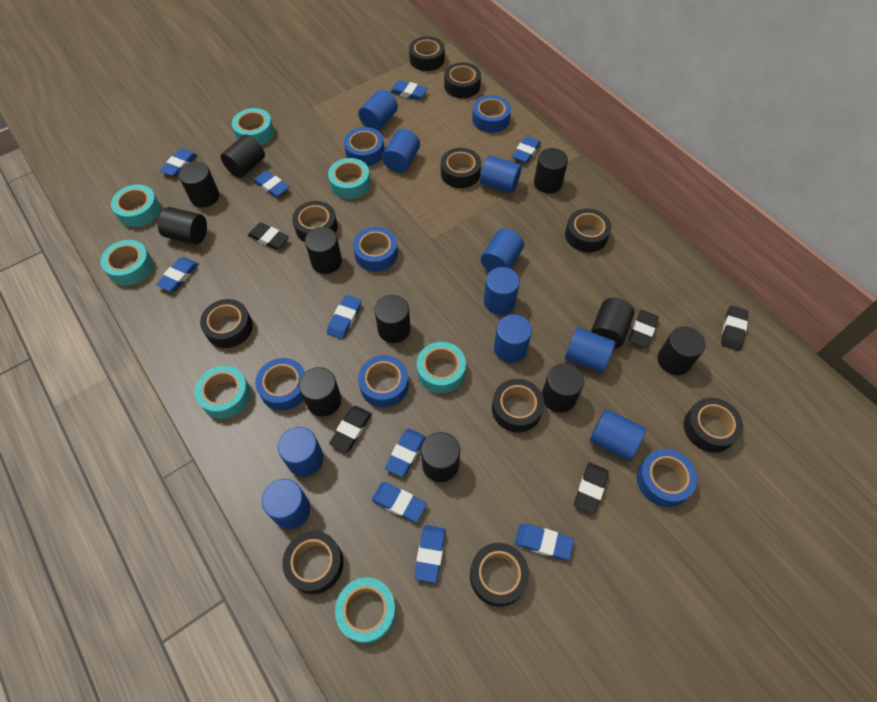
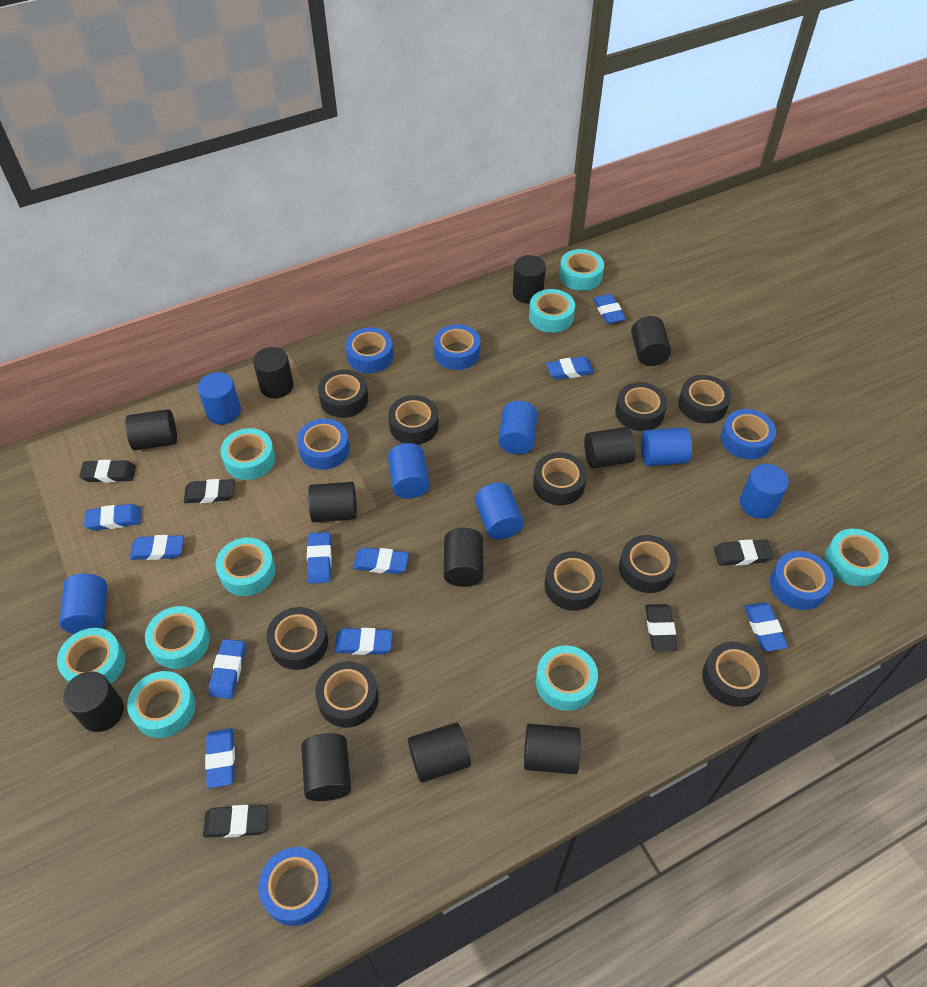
blue cylinder: [262,479,310,529] [278,427,324,477] [358,89,398,131] [382,129,420,173] [480,155,522,193] [481,228,524,272] [484,267,520,315] [494,314,532,363] [565,327,615,373] [590,409,646,461] = 10 -> [60,574,107,634] [198,372,241,425] [388,443,430,499] [475,482,524,540] [498,401,538,454] [641,427,692,466] [740,464,789,519] = 7
turquoise tape: [101,240,153,285] [111,185,160,227] [195,366,251,419] [232,108,274,145] [328,158,371,199] [335,577,396,644] [417,342,466,393] = 7 -> [57,628,125,684] [127,671,196,738] [145,606,210,669] [216,538,276,596] [220,428,275,480] [529,289,575,333] [536,645,598,711] [559,249,604,291] [825,529,889,586] = 9

